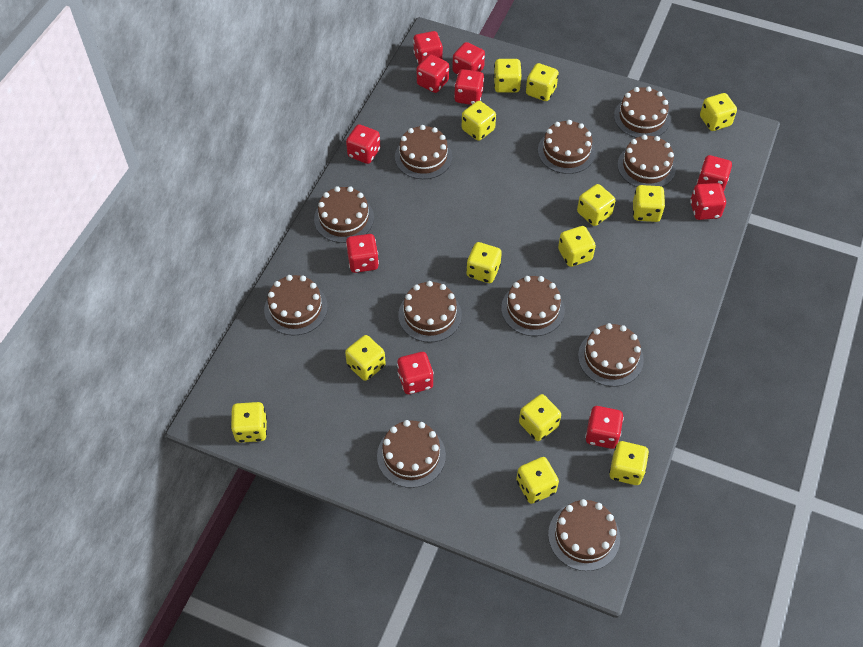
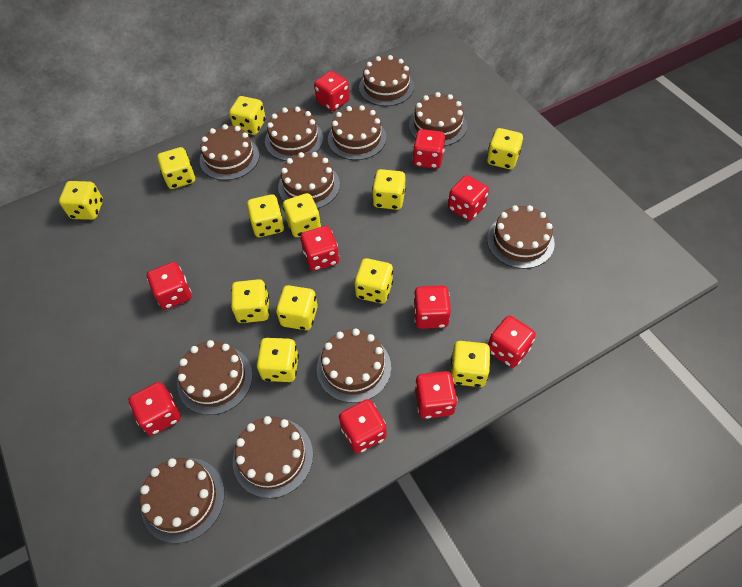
yellow dice: [231,402,267,443] [345,335,386,381] [462,101,496,141] [466,242,502,283] [494,59,521,93] [516,457,559,504] [519,394,561,441] [526,63,559,101] [558,226,596,267] [577,184,616,226] [609,441,649,485] [633,185,665,222] [700,93,737,131] = 13 -> [59,181,103,220] [157,147,195,189] [229,96,266,135] [231,279,270,323] [247,194,284,237] [257,338,299,382] [276,285,318,330] [283,193,321,237] [354,258,393,304] [372,169,406,210] [451,341,491,387] [487,128,523,169] = 12

